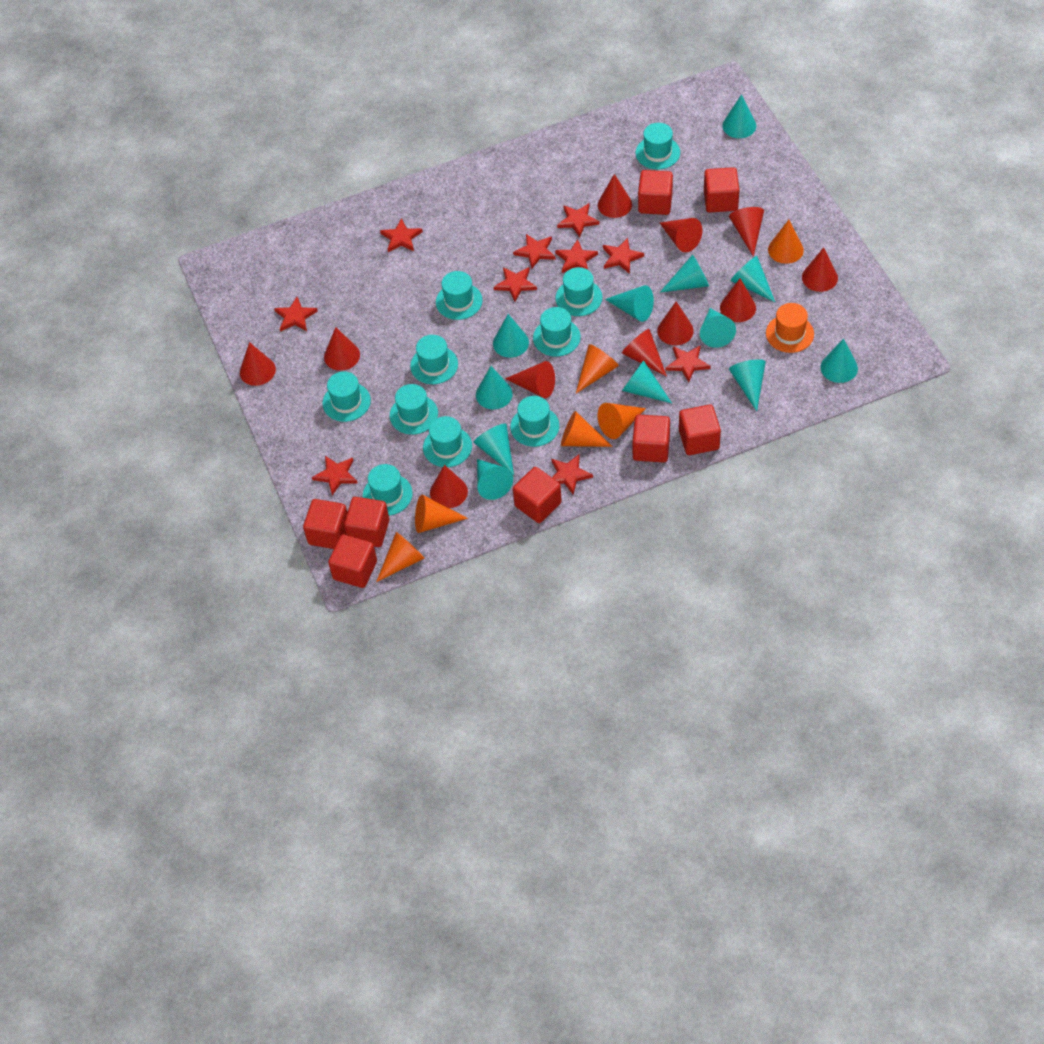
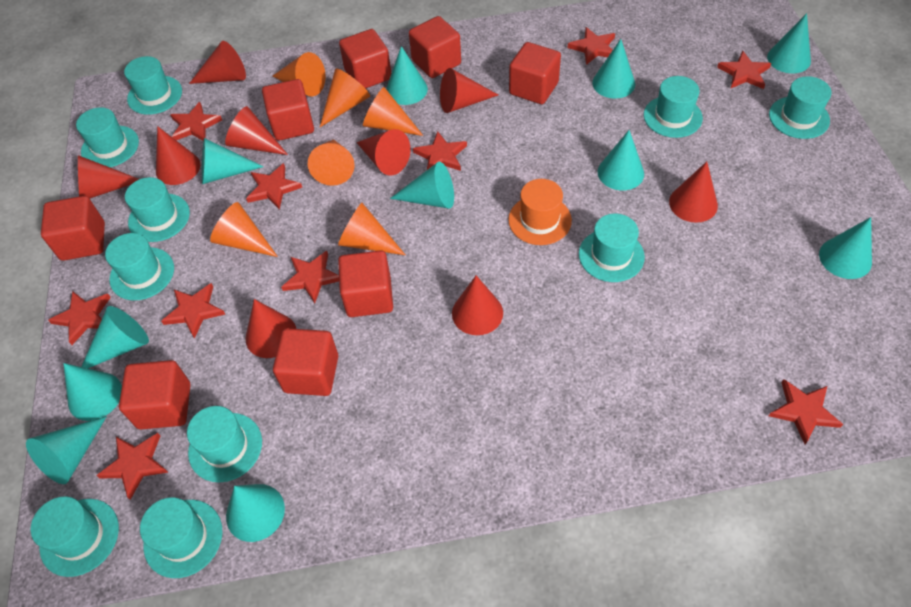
red cone: [240,342,276,386] [324,327,360,371] [430,465,468,508] [505,361,555,398] [598,174,632,218] [622,329,667,377] [657,301,694,345] [660,218,702,252] [720,278,756,322] [729,207,764,257] [802,247,838,292] = 11 -> [78,155,139,198] [156,126,200,185] [189,41,246,84] [225,106,288,155] [245,299,297,358] [356,129,411,175] [440,68,498,113] [452,275,503,335] [669,161,718,223] = 9
turquoise cone: [474,423,514,475] [476,366,513,409] [477,459,513,500] [493,314,529,358] [605,285,654,322] [622,360,672,403] [660,255,709,292] [700,308,736,348] [723,94,756,138] [729,359,766,411] [730,256,775,302] [821,338,858,383] = 12 -> [26,416,107,484] [63,363,122,421] [81,306,149,368] [202,138,264,184] [226,484,285,542] [386,46,428,105] [390,162,454,209] [592,39,635,99] [598,130,644,191] [767,13,811,73] [819,217,872,279] = 11

